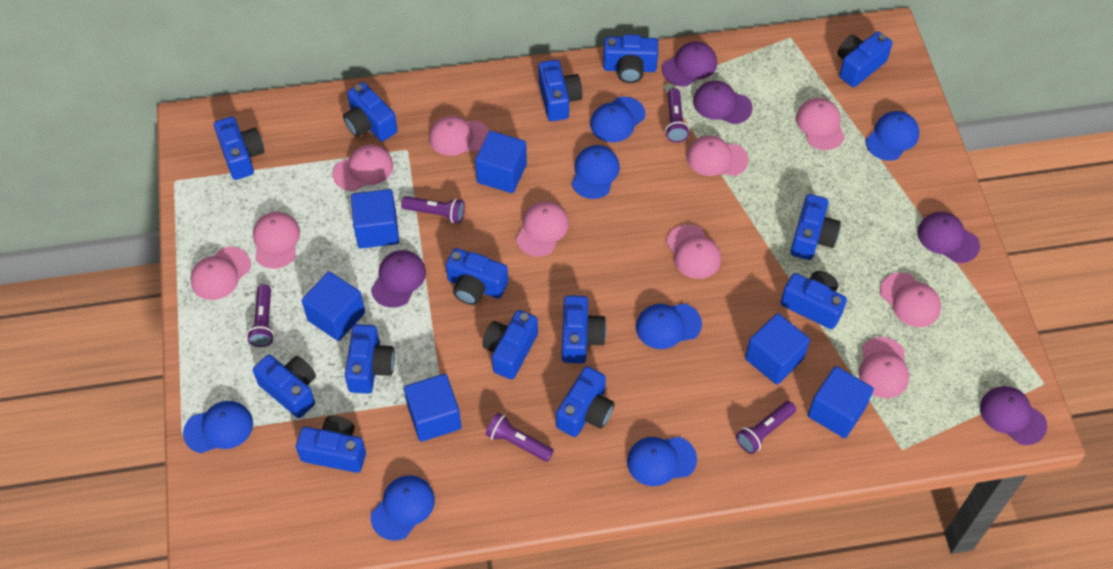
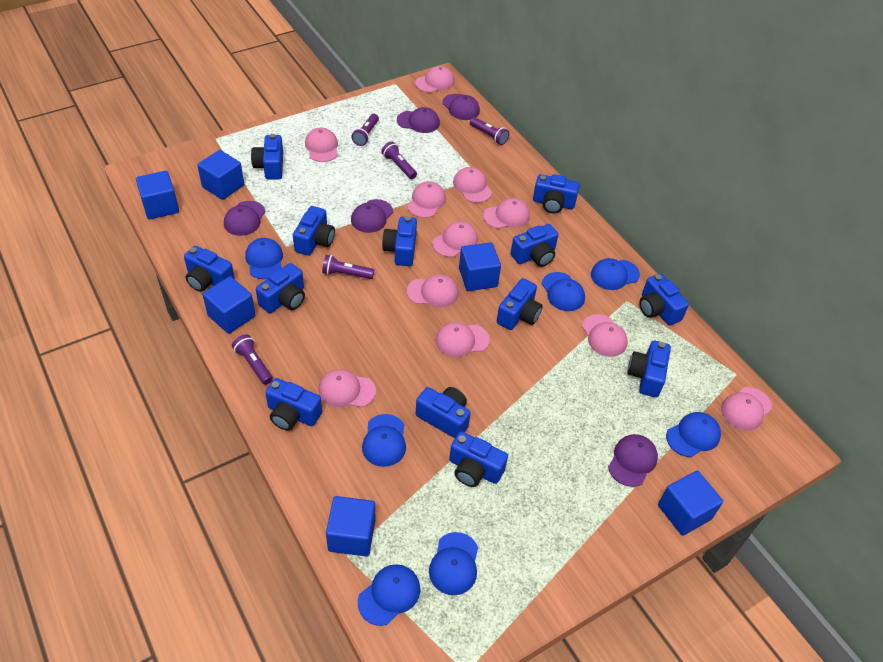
blue camera: [214,117,265,180] [253,355,316,418] [296,416,366,473] [343,82,397,141] [345,324,395,394] [446,248,508,305] [482,310,538,379] [538,60,582,121] [556,366,614,437] [562,295,607,363] [603,34,658,83] [781,271,847,329] [791,194,841,260] [837,31,893,87] = 14 -> [184,246,235,292] [251,134,283,180] [256,263,305,313] [265,378,322,431] [293,206,335,256] [382,216,417,266] [416,387,471,438] [449,431,508,487] [497,278,543,330] [511,224,558,267] [533,174,580,214] [627,341,671,398] [639,273,689,326] = 13
pink cap: [190,247,251,300] [253,212,300,269] [333,144,393,191] [429,116,489,156] [516,201,569,256] [666,225,721,279] [687,136,749,176] [796,98,845,150] [859,337,909,398] [880,273,941,327] = 10 -> [305,128,338,162] [319,369,376,407] [406,274,459,307] [407,181,446,218] [415,66,455,93] [432,221,478,257] [436,322,490,357] [453,167,492,203] [483,198,530,229] [582,314,628,357] [721,387,772,430] = 11

